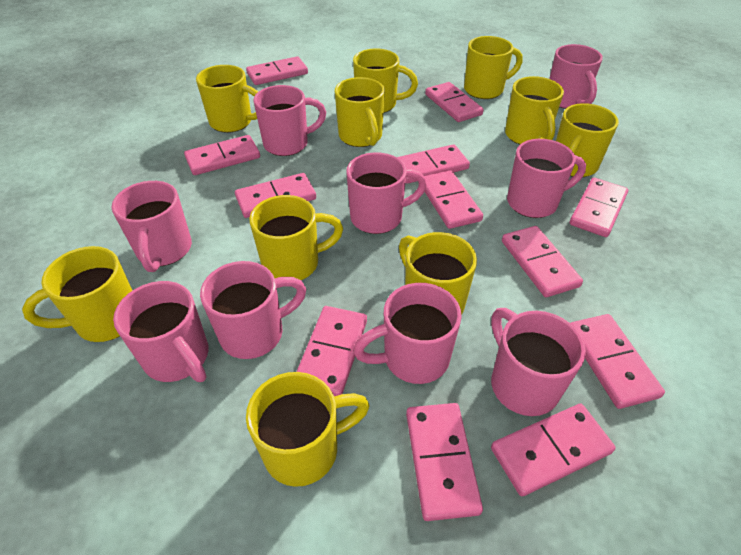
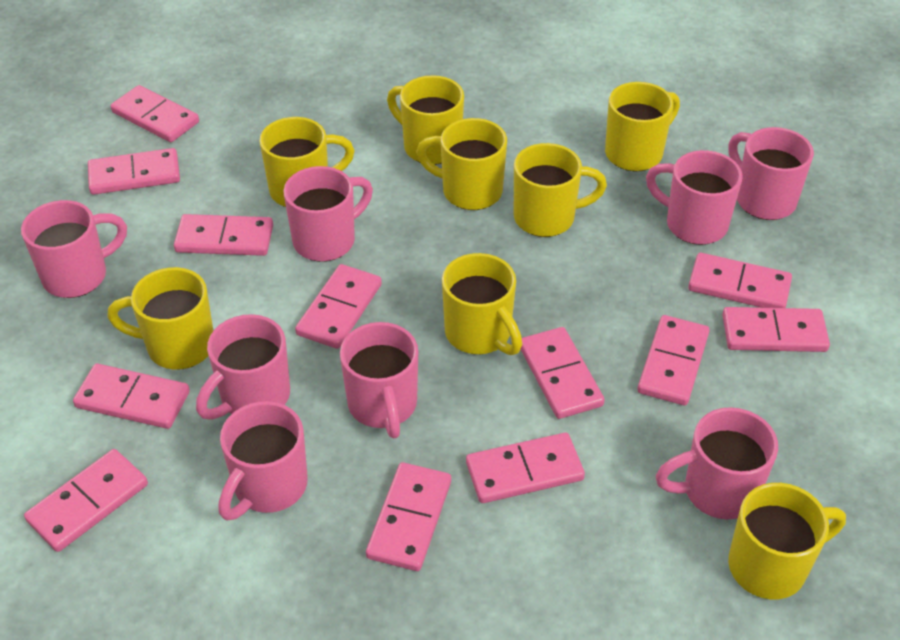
pink mug: [111,181,192,272] [113,281,208,382] [200,261,306,359] [253,85,326,156] [346,152,427,234] [353,283,462,384] [491,308,586,416] [507,139,586,218] [549,44,603,109] = 9 -> [21,200,127,298] [196,314,290,420] [219,401,308,521] [284,166,373,262] [340,322,418,438] [646,150,743,245] [656,407,778,519] [728,127,814,220] = 8
yellow mug: [22,246,133,342] [196,65,259,133] [246,372,370,487] [249,195,343,280] [335,77,385,147] [353,49,418,113] [399,232,477,315] [464,36,523,99] [505,76,564,144] [556,103,619,177] = 10 -> [107,267,213,370] [259,117,355,207] [387,75,464,165] [416,118,507,210] [442,253,522,355] [514,143,607,237] [605,82,680,171] [728,483,846,599] = 8

